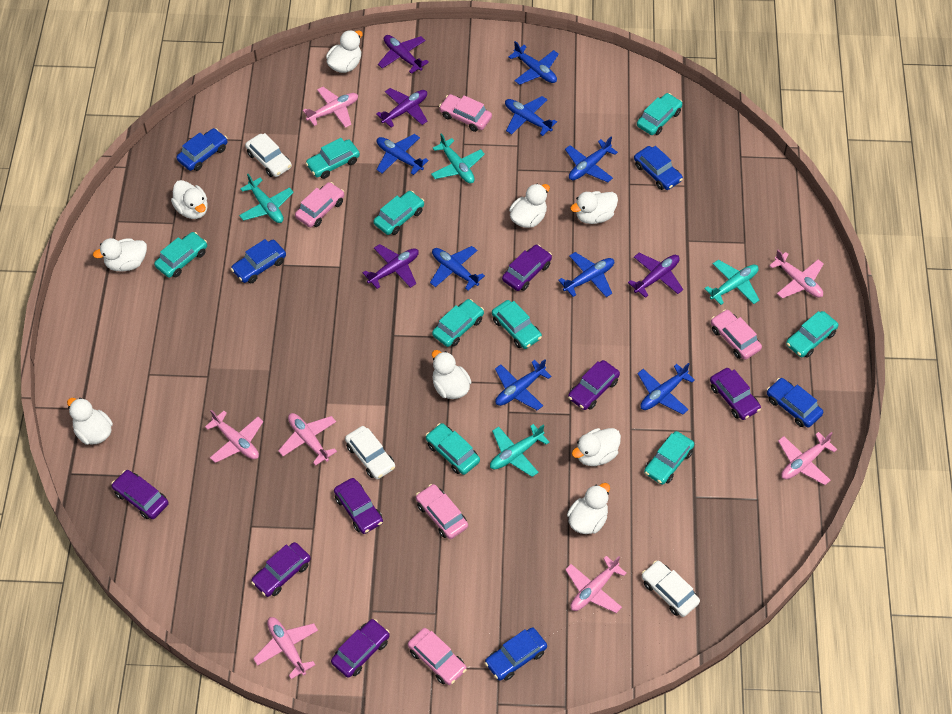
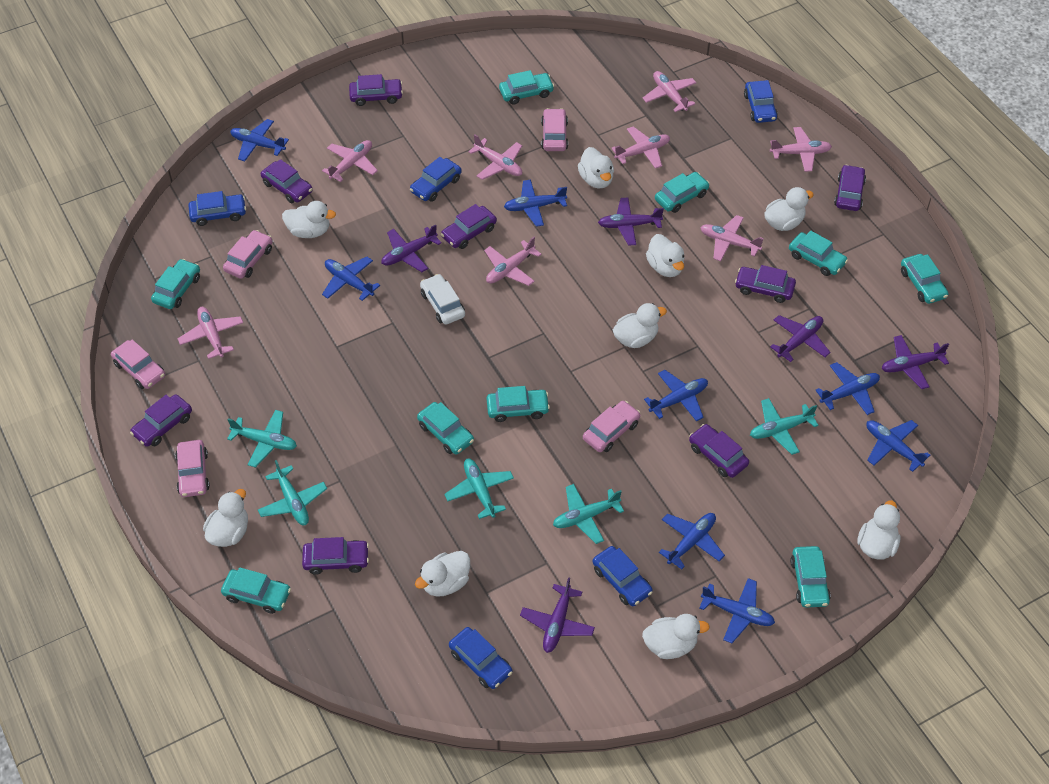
pink plane: [205,410,263,463] [253,617,318,679] [278,413,337,466] [303,87,358,128] [565,556,627,613] [769,250,824,298] [778,432,837,485] = 7 -> [178,307,243,359] [322,140,378,182] [468,134,522,180] [484,237,542,286] [611,126,670,169] [643,71,696,112] [700,215,764,261] [770,127,832,172] = 8
purple car: [111,470,169,519] [251,542,311,597] [331,619,390,678] [334,478,383,534] [502,245,552,291] [568,360,620,410] [710,368,761,420] = 7 -> [130,394,192,447] [261,159,313,203] [302,537,369,575] [349,74,403,106] [441,204,497,249] [689,424,749,478] [735,265,796,303] [834,165,866,211] = 8
purple plane: [363,244,419,289] [376,88,428,127] [378,35,429,74] [628,253,683,298] = 4 -> [381,224,442,272] [520,577,595,653] [598,197,664,246] [770,315,831,362] [881,335,949,389] = 5
turquoise plane: [239,174,294,223] [431,133,485,184] [490,424,549,477] [704,260,759,305] = 4 -> [227,410,297,468] [258,460,327,525] [444,459,514,519] [553,484,624,544] [750,398,818,455] = 5
white car: [245,133,292,177] [345,426,395,479] [642,560,700,617] = 3 -> [420,274,465,325] = 1

